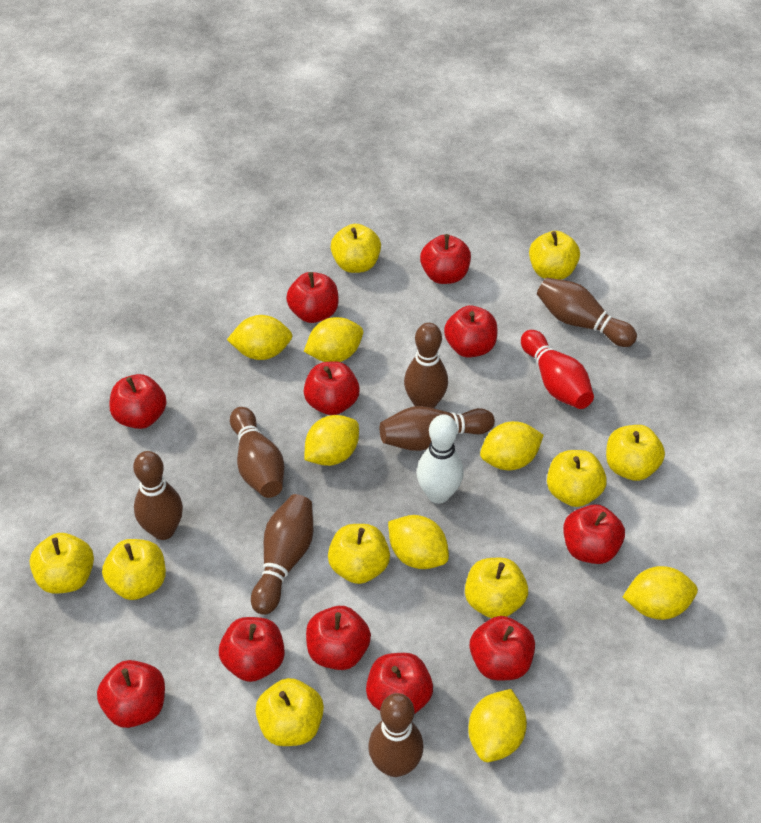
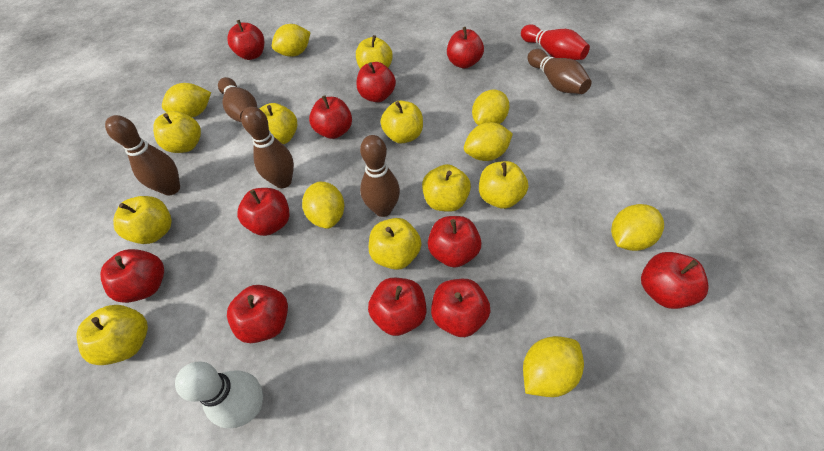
brown bowling pin: [133,451,183,540] [230,407,284,498] [251,494,313,615] [368,693,423,777] [380,406,495,451] [404,323,448,408] [537,278,637,347] = 7 -> [105,115,180,196] [218,77,257,122] [241,107,294,188] [360,135,400,217] [527,49,592,94] = 5

